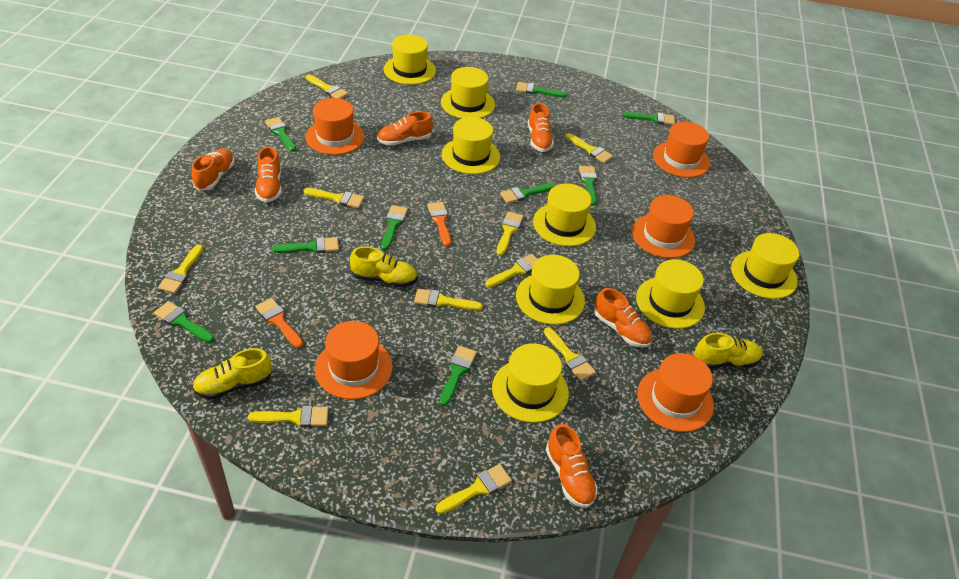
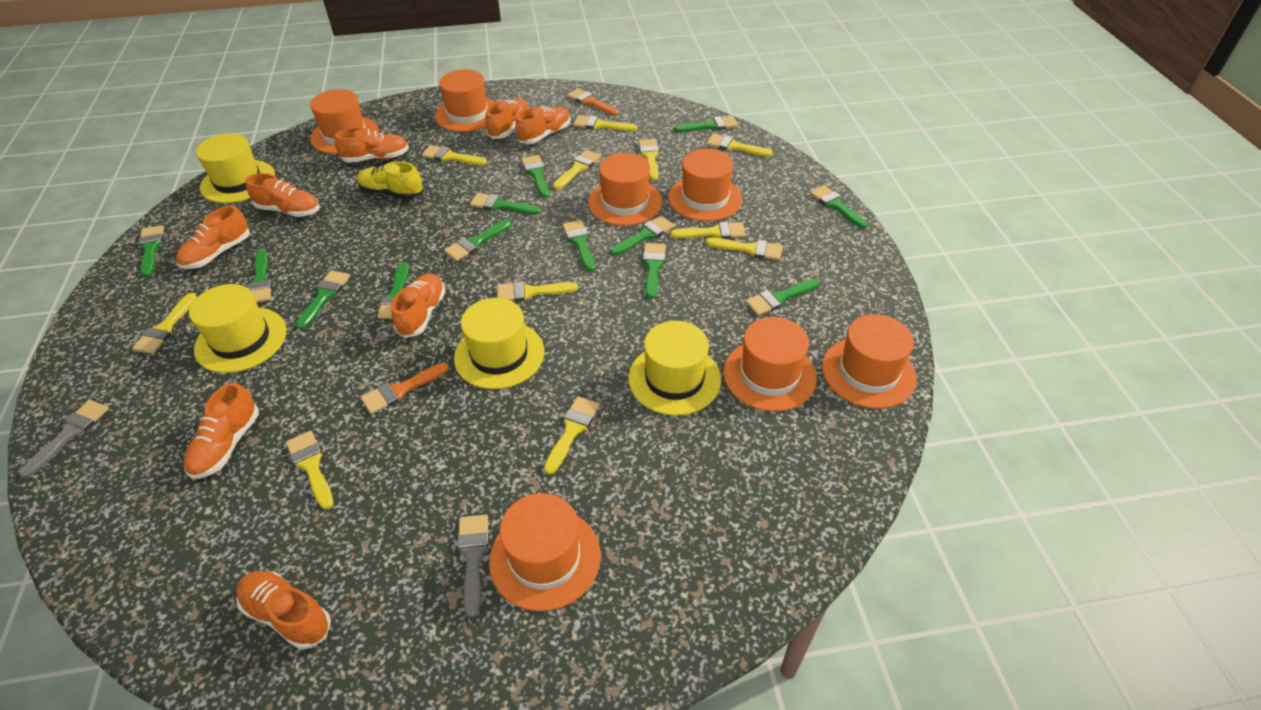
green brush: [154,301,214,343] [265,117,296,152] [272,237,339,253] [381,205,408,250] [440,346,477,406] [500,183,556,203] [516,82,567,97] [579,166,597,206] [622,112,675,125] = 9 -> [138,225,164,277] [247,250,272,303] [295,270,350,330] [377,262,409,319] [444,220,511,261] [470,193,541,214] [521,155,550,198] [562,220,595,272] [610,216,675,256] [643,243,666,299] [674,116,738,132] [746,279,819,316] [810,185,868,229] = 13
grey brush: none = 0 -> [19,400,109,478] [457,514,489,617] = 2
orange hat: [305,98,365,155] [315,321,393,400] [632,195,695,258] [637,353,714,432] [653,122,710,178] = 5 -> [310,89,379,154] [435,70,495,132] [489,493,601,611] [588,153,662,226] [668,149,743,221] [723,317,817,412] [822,314,917,409] = 7
orange shoe: [191,148,235,191] [255,146,282,203] [377,111,433,146] [528,103,554,152] [546,424,598,508] [594,288,652,348] = 6 -> [176,206,250,269] [183,383,259,479] [236,571,331,649] [245,173,320,217] [335,127,409,163] [391,273,445,338] [485,98,530,139] [515,107,571,144] = 8
yellow brush: [158,244,203,293] [248,406,329,427] [303,188,364,208] [306,74,348,99] [414,288,483,311] [436,464,512,514] [485,254,537,287] [496,212,523,256] [544,327,596,381] [565,133,613,163] = 10 -> [132,293,197,354] [286,431,333,509] [422,145,487,165] [497,281,578,301] [544,396,600,475] [553,150,601,190] [573,115,637,131] [639,139,659,181] [670,222,746,239] [706,238,783,260] [707,134,773,157] = 11
yellow hat: [384,34,436,85] [441,67,495,119] [442,117,500,174] [492,343,569,423] [516,255,585,325] [533,184,596,246] [636,259,705,329] [731,233,799,299] = 8 -> [189,284,287,373] [196,133,275,203] [454,298,544,389] [628,321,721,416] = 4
yellow shoe: [192,348,272,399] [350,246,417,287] [694,333,763,368] = 3 -> [357,161,423,199] = 1

